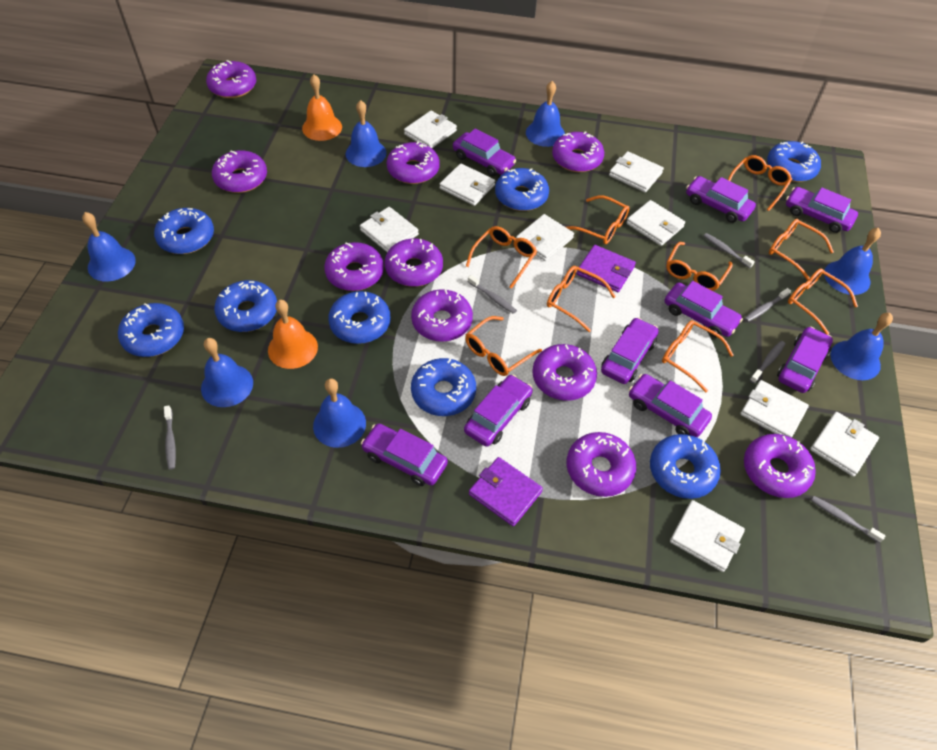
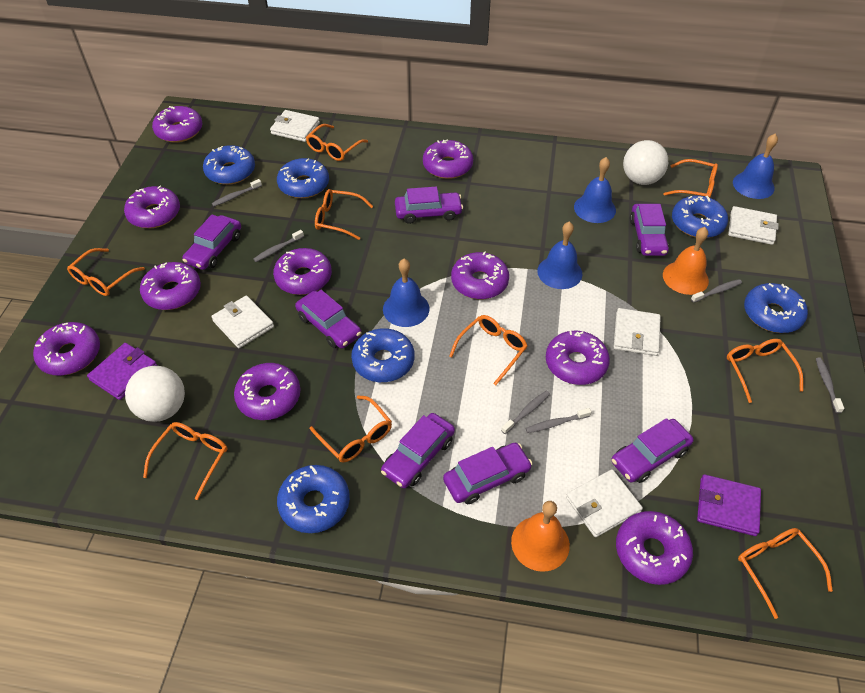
blue bell: [82,212,136,282] [201,338,253,407] [313,379,366,448] [346,100,387,167] [526,81,565,147] [824,228,881,295] [830,313,893,380] = 7 -> [383,259,429,327] [537,221,582,289] [574,157,616,223] [733,134,778,199] = 4
blue donut: [118,303,184,357] [154,208,214,254] [214,280,277,332] [328,291,391,344] [411,358,476,416] [495,168,549,211] [650,434,721,499] [767,141,821,182] = 8 -> [203,145,255,185] [277,158,329,198] [277,465,350,533] [351,328,414,382] [672,196,728,238] [744,283,808,333] = 6
purple car: [361,423,448,486] [453,129,516,176] [464,375,533,447] [601,318,659,384] [629,374,712,437] [664,281,743,337] [686,176,756,223] [777,327,833,393] [786,187,858,233] = 9 -> [183,214,241,270] [295,290,362,349] [381,413,455,488] [395,186,463,224] [443,443,533,504] [611,418,694,483] [630,204,669,256] = 7
white ball: none = 0 -> [125,366,185,422] [623,140,668,185] = 2
white wallet: [360,207,419,252] [404,111,457,148] [440,163,495,206] [516,214,574,261] [609,151,664,192] [626,200,685,246] [670,500,745,572] [740,380,809,438] [810,412,879,477] = 9 -> [211,296,274,348] [270,110,320,142] [566,469,643,537] [614,308,661,356] [728,206,779,245] = 5

